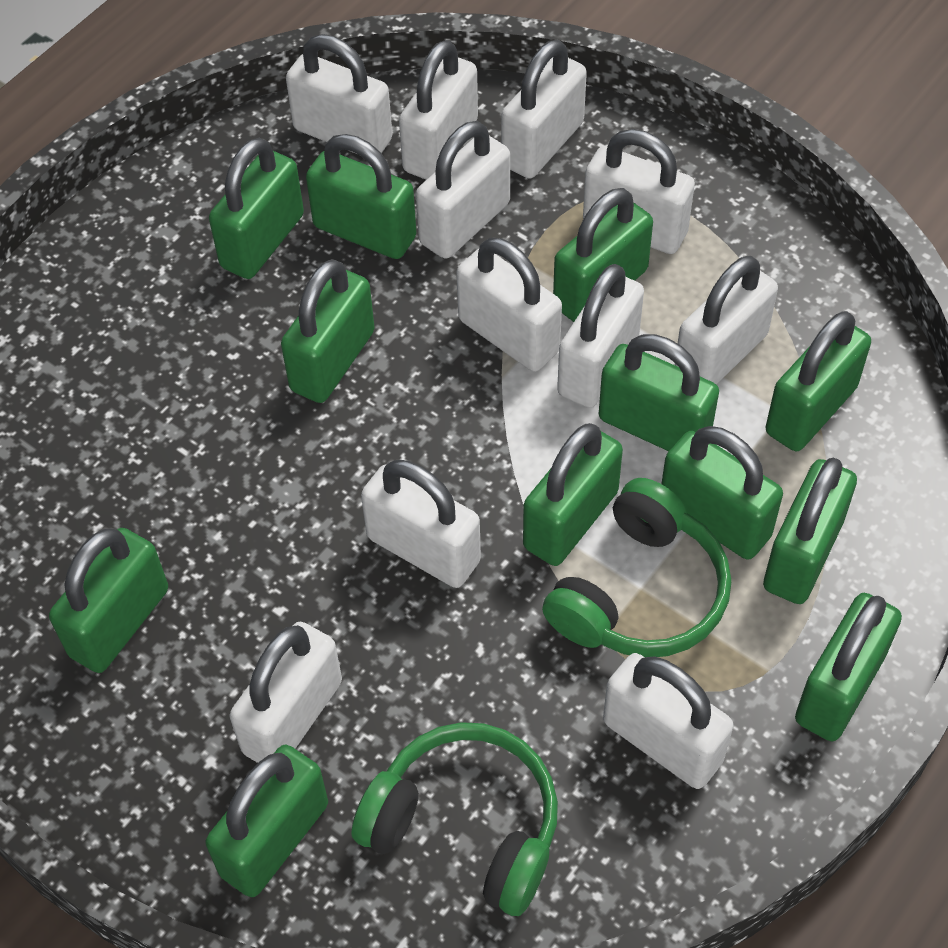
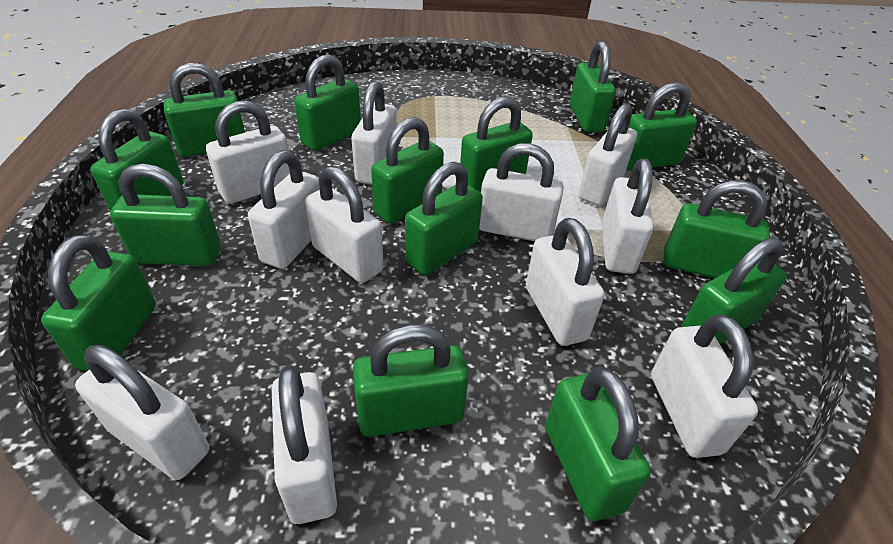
green headphones: [352,722,558,916] [542,478,731,657] = 2 -> none = 0
green padlock: [49,528,168,673] [205,745,328,897] [209,138,304,279] [281,259,375,403] [306,134,416,259] [523,423,623,566] [553,188,653,322] [599,334,719,451] [662,426,783,560] [763,458,857,604] [766,311,871,451] [795,593,902,741] = 12 -> [41,234,156,371] [90,109,183,211] [110,164,221,266] [164,63,245,157] [294,55,361,151] [353,324,469,437] [371,117,444,223] [405,162,483,275] [460,97,533,192] [545,367,651,521] [570,41,616,132] [627,82,697,171] [663,180,770,278] [681,237,787,344] = 14

